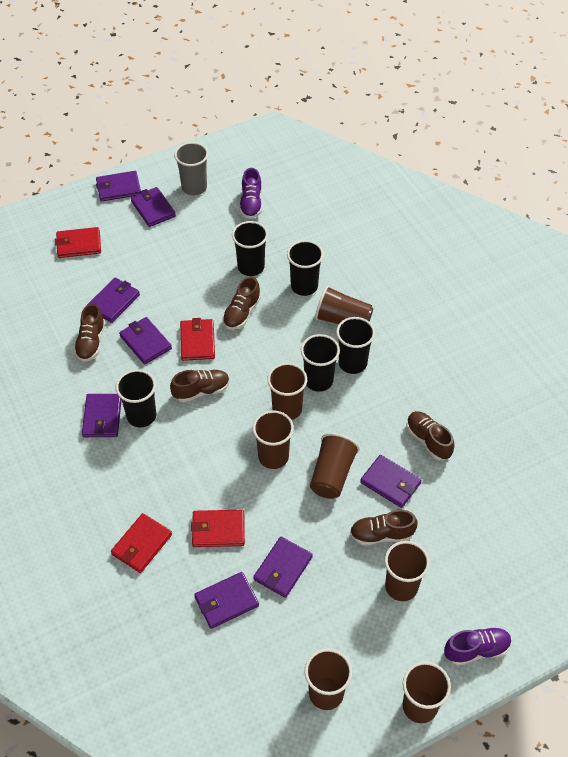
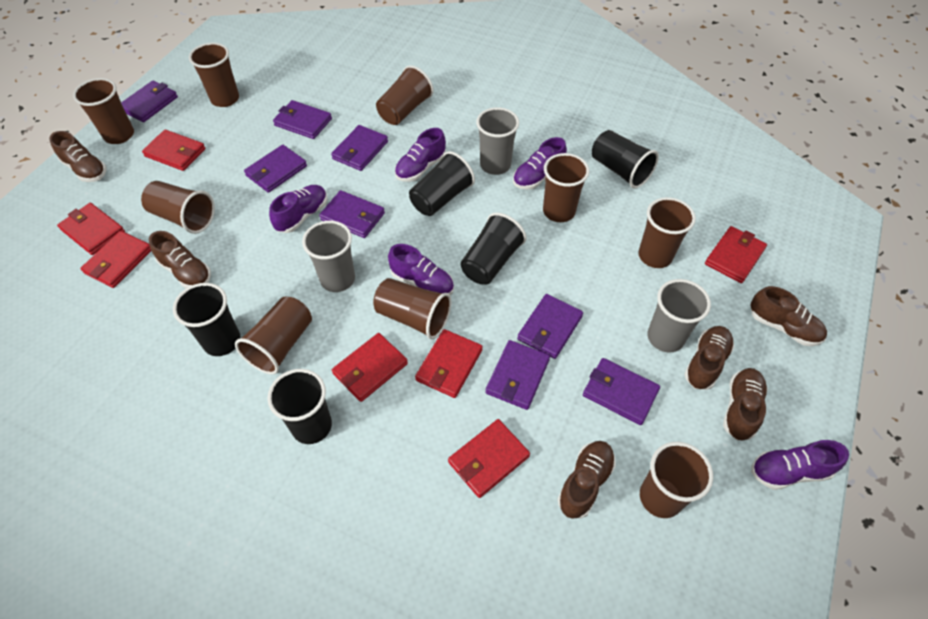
brown cup: [253,410,294,469] [267,363,307,420] [305,648,352,710] [310,433,360,499] [315,285,373,324] [385,541,430,601] [403,662,451,723] = 7 -> [73,78,134,144] [141,181,215,234] [189,43,239,107] [235,297,312,374] [373,278,451,339] [376,65,434,125] [543,153,589,222] [639,197,696,268] [640,442,713,518] = 9
brown shoe: [74,304,105,362] [170,370,230,402] [222,277,261,330] [350,510,418,546] [406,411,454,460] = 5 -> [49,131,107,182] [149,231,211,288] [557,441,616,519] [684,326,734,390] [723,368,768,440] [751,286,827,346] = 6
grey cup: [174,142,208,195] = 1 -> [302,221,355,292] [476,107,519,175] [647,279,711,352] = 3
purple shoe: [239,168,262,219] [444,627,512,666] = 2 -> [269,185,327,233] [388,244,454,295] [395,128,446,182] [513,137,567,190] [751,440,849,490] = 5
red wallet: [55,227,101,258] [111,513,172,573] [180,318,215,361] [191,510,245,547] = 4 -> [57,203,125,255] [80,231,151,288] [142,130,205,171] [332,333,408,402] [415,329,483,398] [448,419,530,498] [705,226,767,283] = 7

